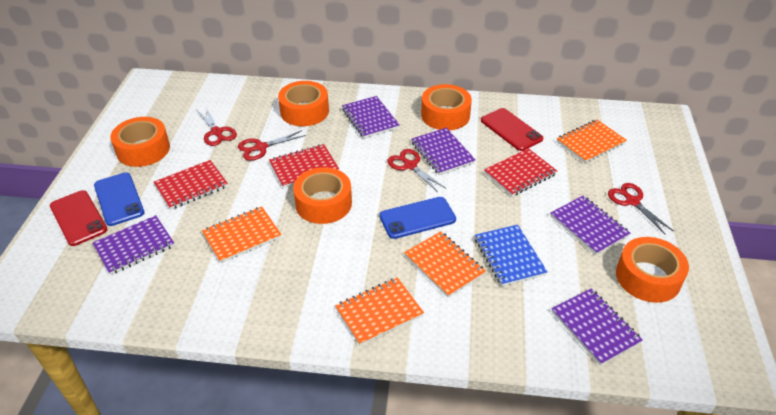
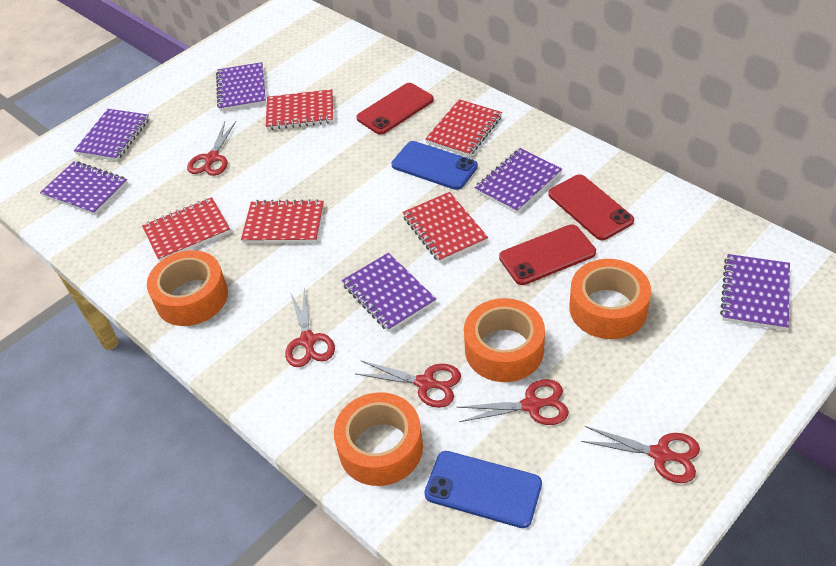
blue notebook: [475,225,547,286] = 1 -> none = 0
orange notebook: [202,206,281,263] [335,278,424,346] [404,231,486,297] [557,120,627,163] = 4 -> none = 0
orange tape: [110,117,170,167] [278,81,329,126] [293,167,352,224] [421,84,472,130] [616,237,689,303] = 5 -> [147,250,228,326] [334,392,423,486] [464,298,545,382] [569,259,651,339] = 4
purple notebook: [93,215,175,275] [342,96,400,138] [411,128,476,175] [550,196,630,255] [552,288,643,366] = 5 -> [40,161,128,215] [74,109,149,161] [216,62,266,111] [342,253,436,332] [475,148,562,213] [720,254,790,330] = 6
red notebook: [154,160,228,210] [269,144,339,188] [484,148,557,196] = 3 -> [142,197,231,261] [241,199,324,243] [266,89,333,130] [402,192,488,263] [425,99,502,157] = 5
red phone: [50,190,108,246] [481,108,543,151] = 2 -> [356,83,434,135] [499,225,596,285] [548,175,634,240] = 3
red scissors: [197,108,237,146] [238,130,306,161] [387,149,446,192] [608,183,674,235] = 4 -> [187,121,236,176] [285,289,335,367] [356,360,461,408] [457,379,569,425] [581,426,700,483] = 5

